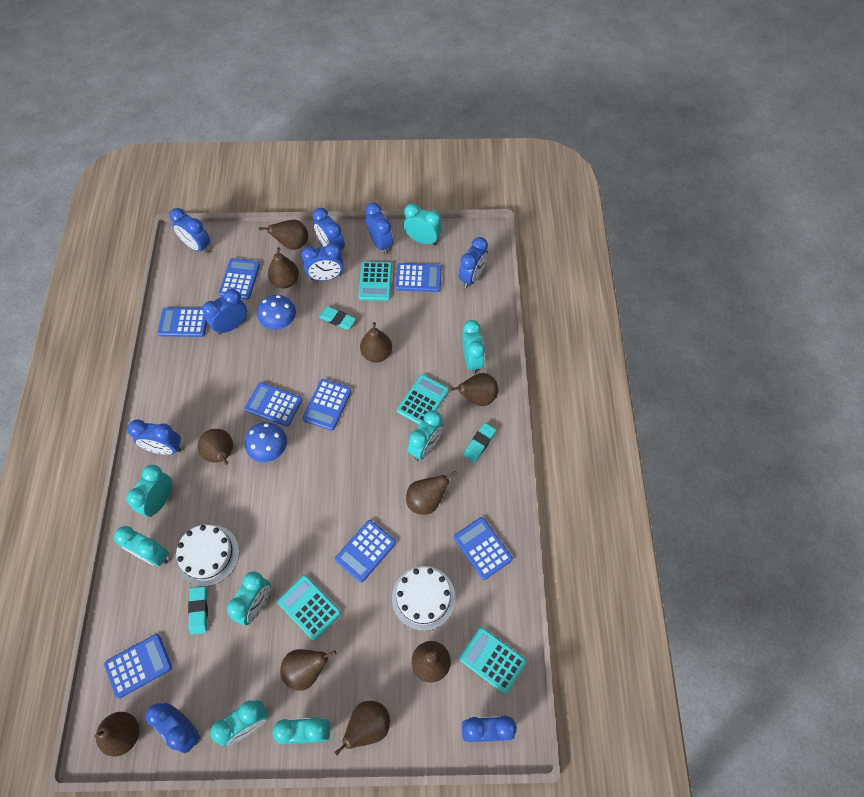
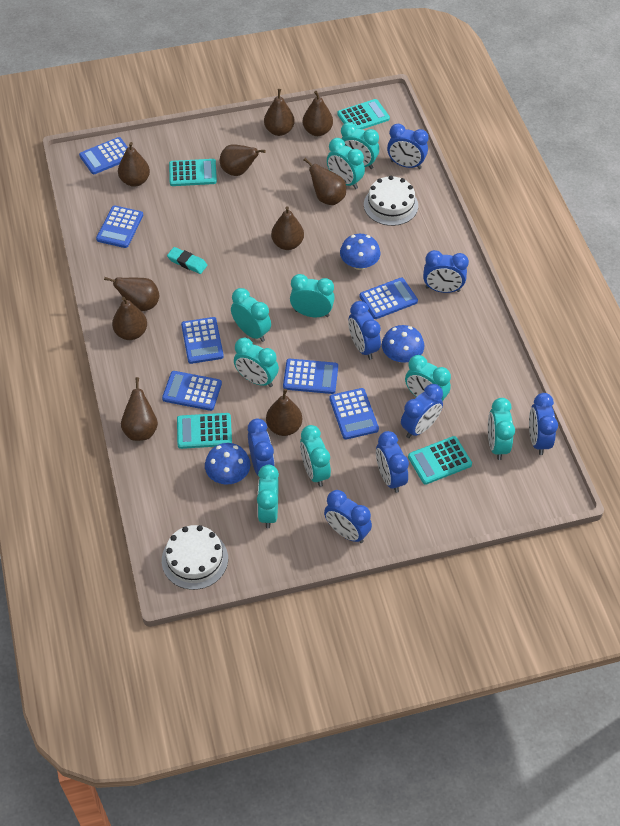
blue calculator: [104,634,172,698] [158,308,207,337] [219,258,260,300] [245,382,302,427] [302,379,352,431] [335,520,396,583] [395,263,442,292] [454,517,513,580] = 8 -> [79,137,128,174] [96,205,143,248] [162,371,222,411] [181,317,224,364] [283,359,338,394] [330,388,379,439] [359,278,418,319] = 7
blue clock: [128,419,182,455] [146,703,200,753] [170,208,210,254] [202,289,247,335] [301,243,344,281] [313,208,345,250] [366,202,393,254] [459,237,488,288] [462,716,517,742] = 9 -> [248,418,275,475] [324,490,372,543] [348,301,381,360] [376,431,409,493] [387,124,429,169] [401,384,443,438] [423,250,469,293] [529,393,558,455] = 8
blue mushroom: [245,422,287,462] [257,295,296,330] = 2 -> [205,443,250,485] [340,234,381,270] [382,325,424,363] = 3
turquoise clock: [114,526,169,567] [126,465,172,517] [210,700,268,747] [227,571,271,625] [272,717,330,744] [403,203,442,245] [408,410,443,461] [462,320,485,374] = 8 -> [231,288,271,342] [234,337,279,387] [257,465,279,528] [290,274,335,317] [300,425,331,487] [327,138,365,189] [341,122,379,169] [405,355,451,401] [488,398,515,460] = 9
turquoise eraser: [188,586,208,635] [319,306,356,330] [463,423,496,463] = 3 -> [167,247,207,274] = 1

